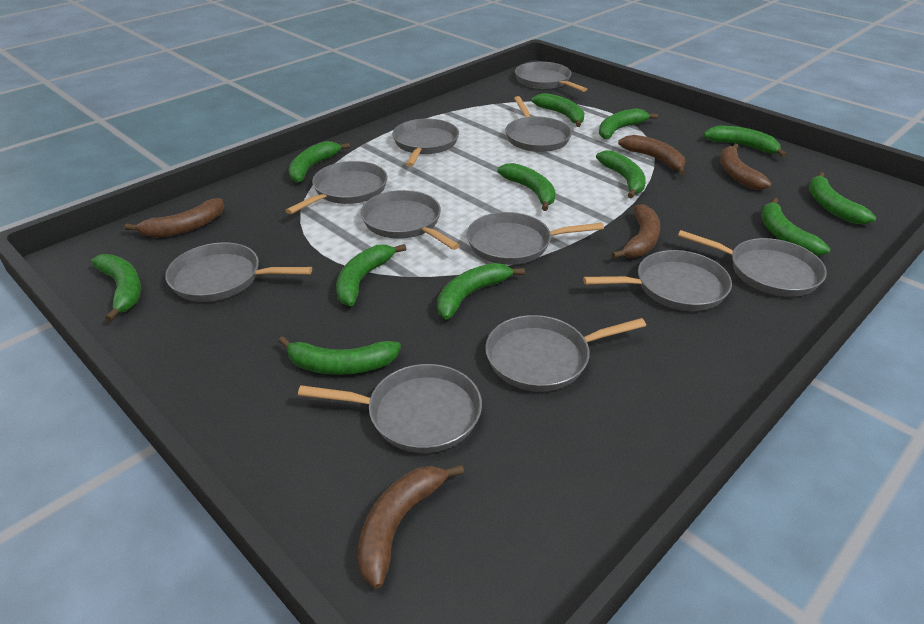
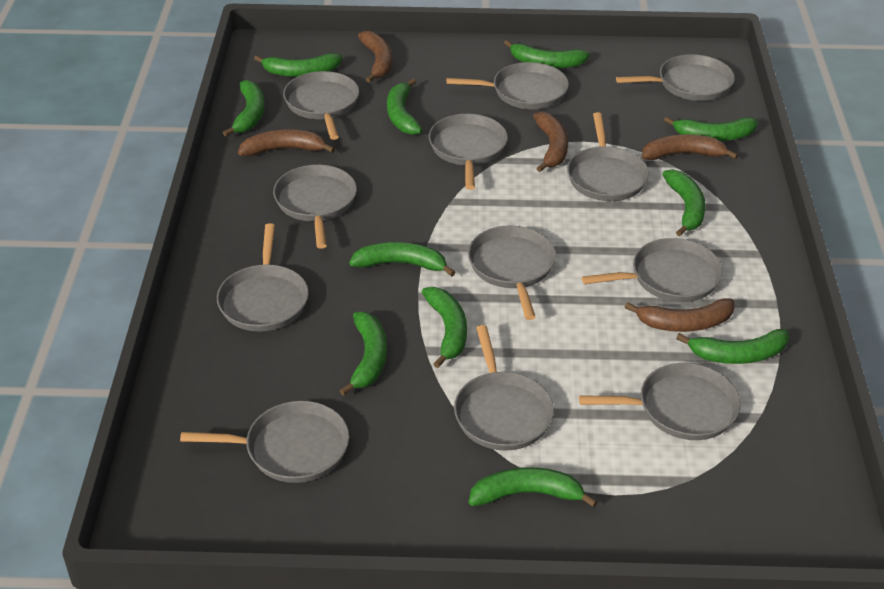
green banana: [91,254,141,321] [278,336,401,375] [289,141,350,183] [336,244,406,306] [437,263,525,320] [497,163,556,211] [532,93,585,127] [596,151,646,198] [599,108,658,139] [703,126,787,157] [761,198,830,256] [809,172,876,224] = 12 -> [223,80,265,137] [254,53,342,77] [339,312,387,396] [349,242,456,277] [387,78,422,135] [422,287,467,368] [468,467,598,508] [504,40,590,68] [662,169,706,236] [664,116,757,141] [676,329,789,364] = 11
grey pan: [165,242,312,302] [285,161,388,214] [298,364,482,453] [361,190,460,250] [392,118,459,167] [467,212,604,265] [485,315,646,392] [505,96,572,152] [515,62,587,92] [583,250,732,311] [678,230,827,297] = 11 -> [180,401,349,483] [217,223,308,331] [273,165,357,249] [283,71,359,140] [428,114,508,190] [446,62,569,109] [454,325,554,451] [468,225,556,320] [567,112,649,201] [579,363,741,440] [582,238,723,302] [616,54,735,101] = 12

